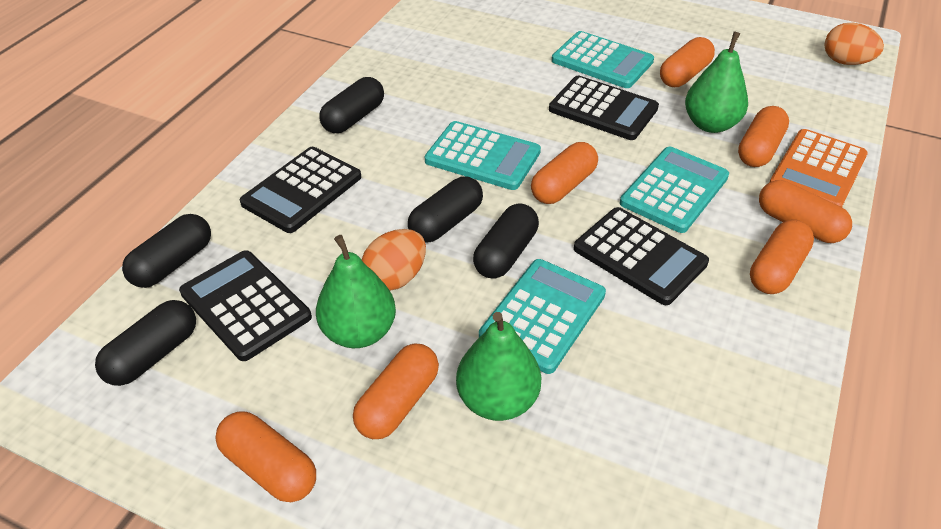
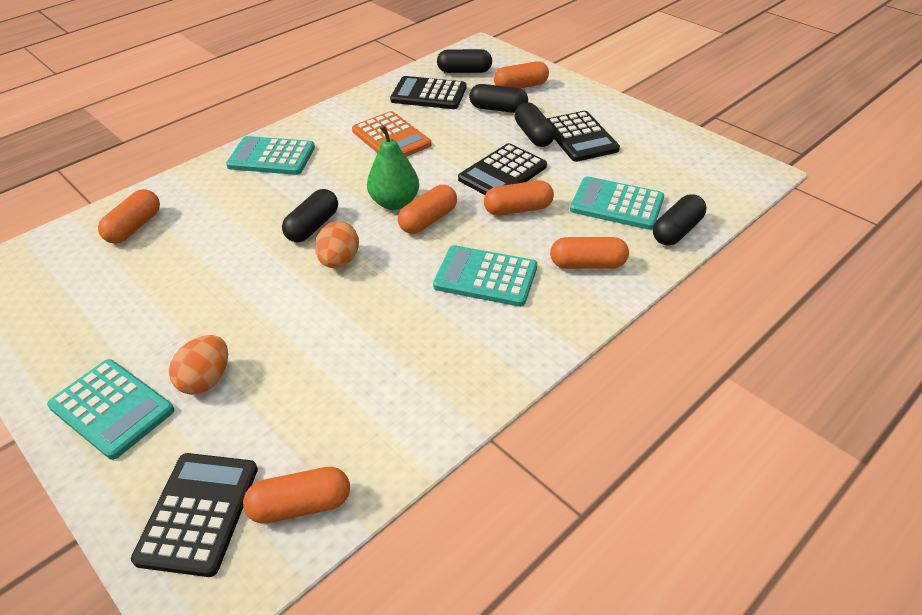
green pear: [316,235,396,348] [456,312,541,421] [685,31,748,133] = 3 -> [367,125,419,210] = 1
orange capsule: [215,411,316,502] [353,344,439,439] [531,142,598,204] [660,37,715,87] [738,106,789,167] [750,220,814,294] [759,180,852,243] = 7 -> [98,189,160,244] [243,467,350,524] [398,185,457,234] [484,180,554,216] [494,61,549,88] [550,237,629,269] = 6

